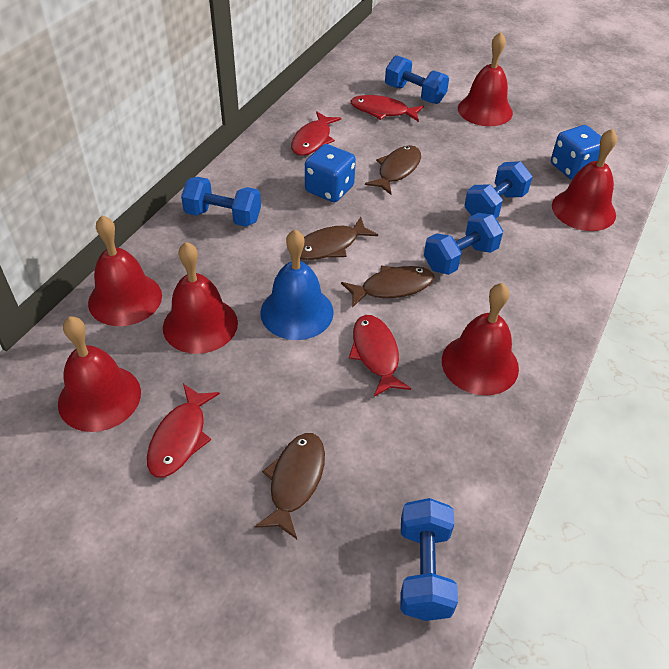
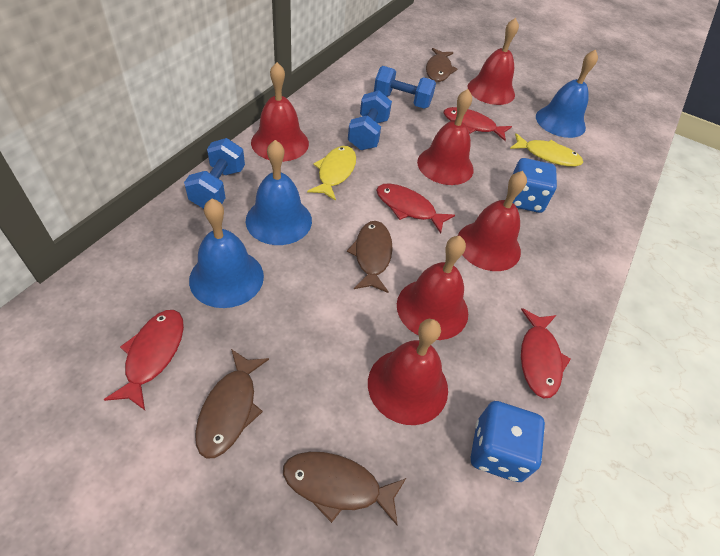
blue bell: [260,229,334,340] = 1 -> [189,199,264,308] [246,140,312,245] [536,49,598,138] = 3
blue dumbbell: [181,177,261,227] [385,55,449,104] [401,498,458,621] [424,213,503,275] [464,161,532,218] = 5 -> [184,138,245,209] [348,90,392,150] [374,66,436,108] = 3
yellow fish: none = 0 -> [307,146,356,201] [510,133,583,167] = 2

